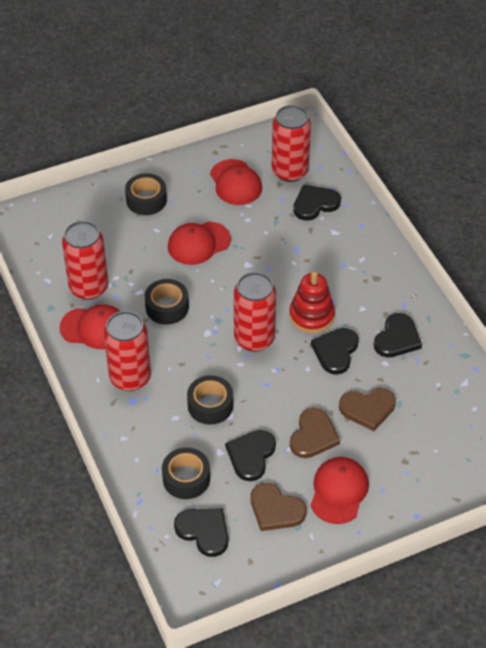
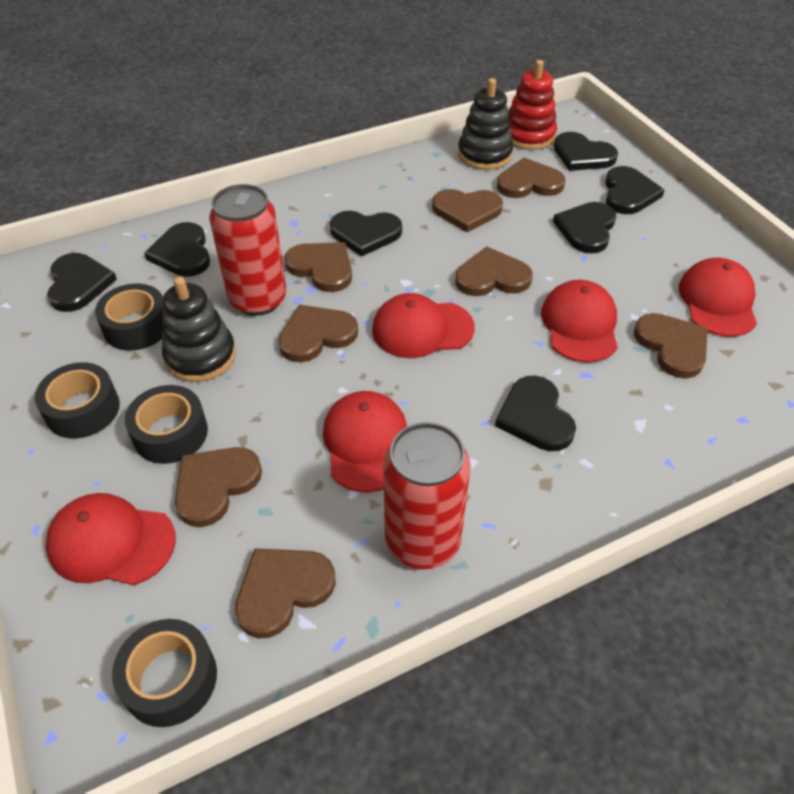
black heart: [174,508,229,557] [225,430,276,481] [293,185,341,221] [311,328,359,375] [374,313,422,358] = 5 -> [47,253,117,312] [144,222,210,277] [330,211,402,257] [495,375,576,451] [553,202,616,253] [554,132,618,171] [605,166,665,214] = 7
black stacking toy: none = 0 -> [162,277,236,382] [458,78,513,170] = 2
brown heart: [251,483,307,531] [290,408,340,458] [339,388,396,431] = 3 -> [175,447,262,527] [235,548,336,638] [278,305,358,362] [284,242,352,292] [432,189,503,232] [455,246,533,296] [497,158,565,198] [634,313,708,378] = 8
red can: [62,221,108,300] [104,311,151,391] [234,272,276,352] [272,105,311,182] = 4 -> [209,184,287,316] [383,422,471,569] = 2
red cap: [59,304,121,349] [168,222,231,265] [210,159,262,205] [311,457,369,524] = 4 -> [46,493,176,585] [323,391,407,493] [372,293,475,358] [541,280,618,363] [679,258,757,337] = 5

